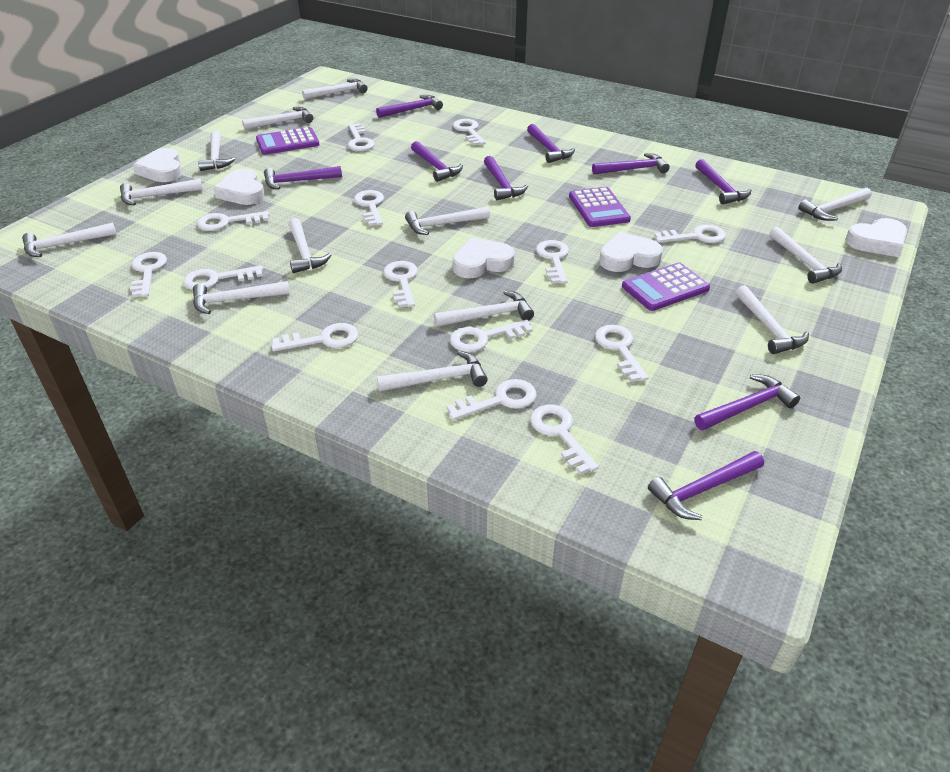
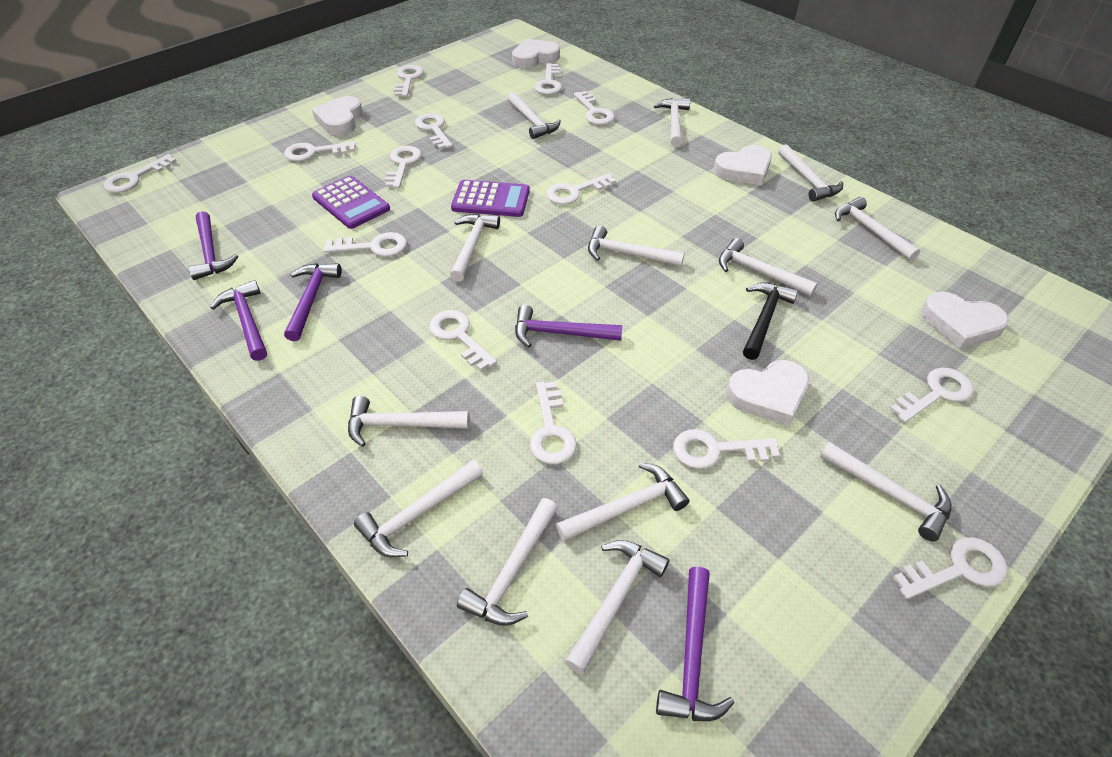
black hammer: none = 0 -> [743,282,798,360] = 1
purple calculator: [256,127,320,155] [569,187,631,227] [622,262,710,311] = 3 -> [312,176,390,229] [451,180,530,217] = 2
purple hammer: [264,166,342,189] [376,95,443,118] [411,141,463,182] [484,156,528,200] [527,124,575,163] [592,153,670,175] [648,451,764,520] [694,374,800,430] [695,159,751,204] = 9 -> [188,211,238,280] [210,280,267,361] [284,263,341,341] [515,305,622,347] [656,567,734,721] = 5

